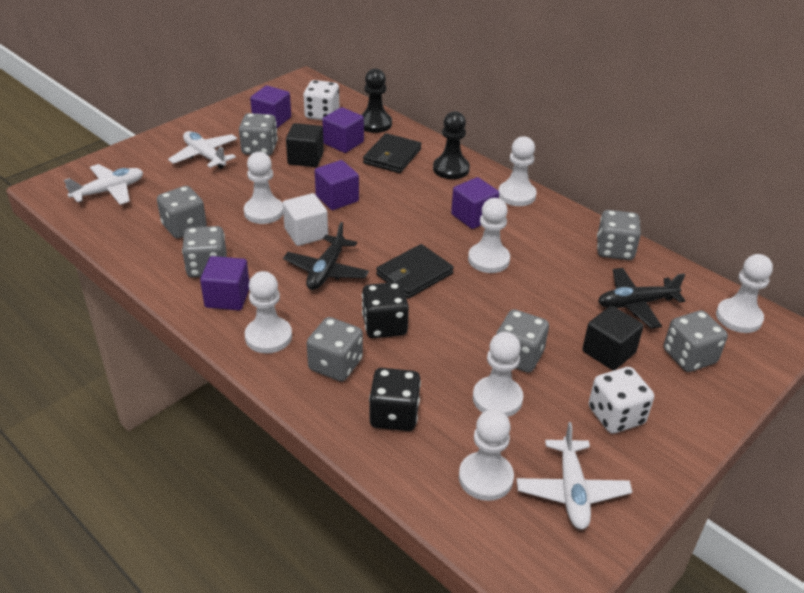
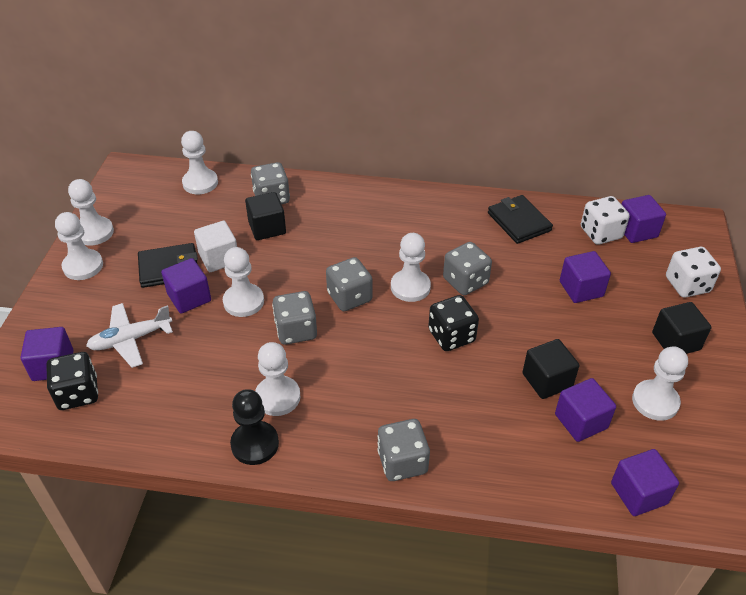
black cube: [286,123,324,167] [582,306,644,370] = 2 -> [245,192,286,240] [523,339,579,399] [652,302,711,354] = 3
black pawn: [361,68,392,133] [433,111,470,179] = 2 -> [230,389,279,465] = 1
black plane: [283,222,369,290] [598,268,685,329] = 2 -> none = 0
grey dice: [157,186,207,239] [182,226,227,278] [239,113,278,156] [307,317,363,381] [496,309,549,372] [597,210,641,260] [664,310,728,372] = 7 -> [251,162,290,204] [272,291,317,345] [326,257,372,311] [377,419,430,481] [443,242,492,295] = 5
purple cube: [200,256,249,310] [250,86,291,128] [315,160,359,210] [322,107,364,153] [451,177,499,229] = 5 -> [21,327,74,381] [161,258,211,314] [555,378,616,442] [560,251,611,303] [611,449,679,516] [621,195,666,243] = 6
white plane: [64,164,143,205] [168,131,237,169] [517,422,632,530] = 3 -> [86,303,173,368] = 1

